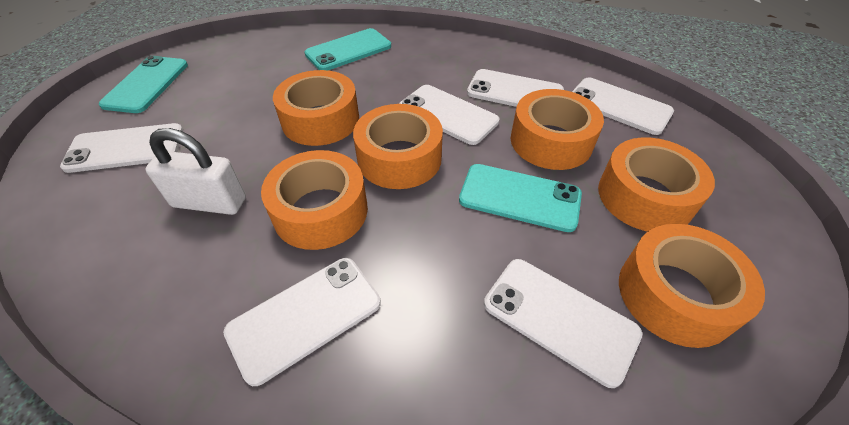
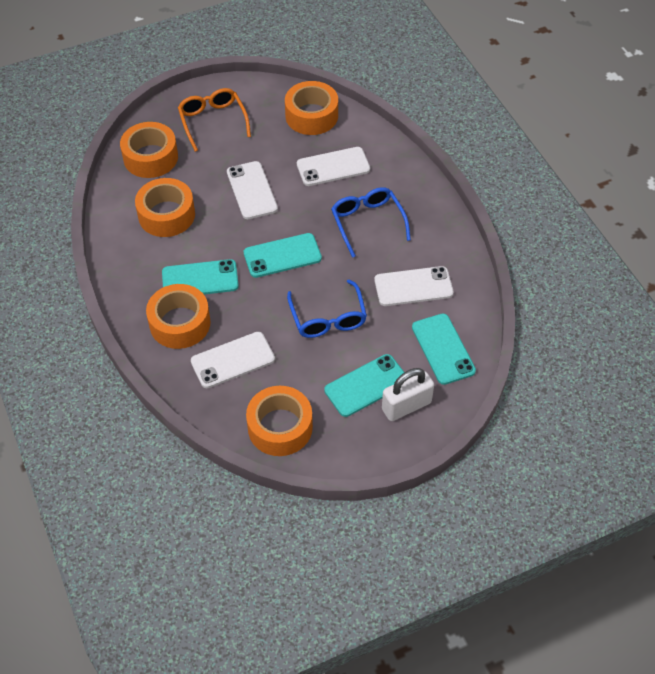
blue glasses: none = 0 -> [287,280,367,338] [331,187,411,258] = 2
orange glasses: none = 0 -> [178,88,251,152] = 1
orange tape: [261,150,368,250] [273,70,359,146] [353,104,443,189] [511,89,604,170] [598,137,715,232] [619,224,765,348] = 6 -> [120,122,178,178] [135,178,195,237] [146,284,211,349] [246,386,313,456] [285,81,338,135] = 5
turquoise phone: [99,56,188,113] [305,28,391,70] [459,164,582,232] = 3 -> [162,259,239,294] [244,233,322,278] [324,354,405,417] [412,314,476,385] = 4
white phone: [60,123,183,173] [223,258,381,386] [399,85,500,145] [467,69,564,107] [484,259,642,388] [572,77,674,135] = 6 -> [191,332,275,388] [227,161,278,219] [297,147,370,186] [374,266,454,306] = 4

